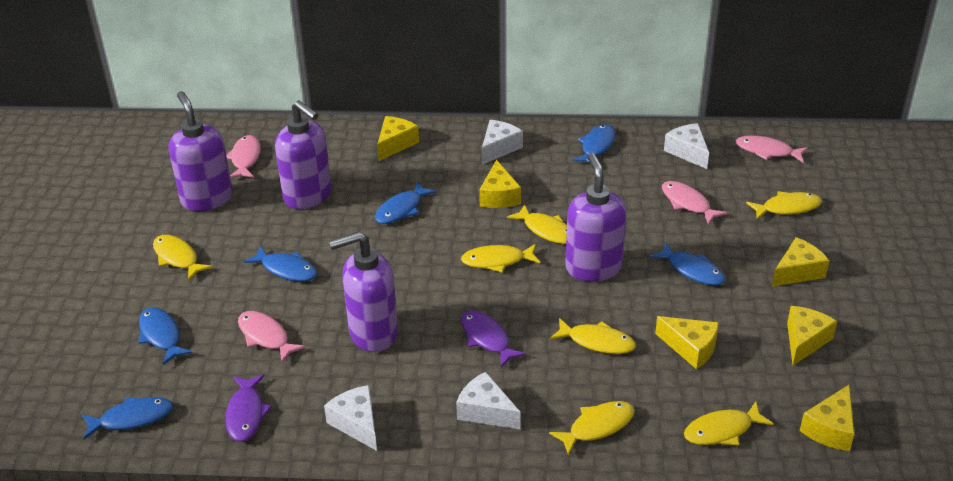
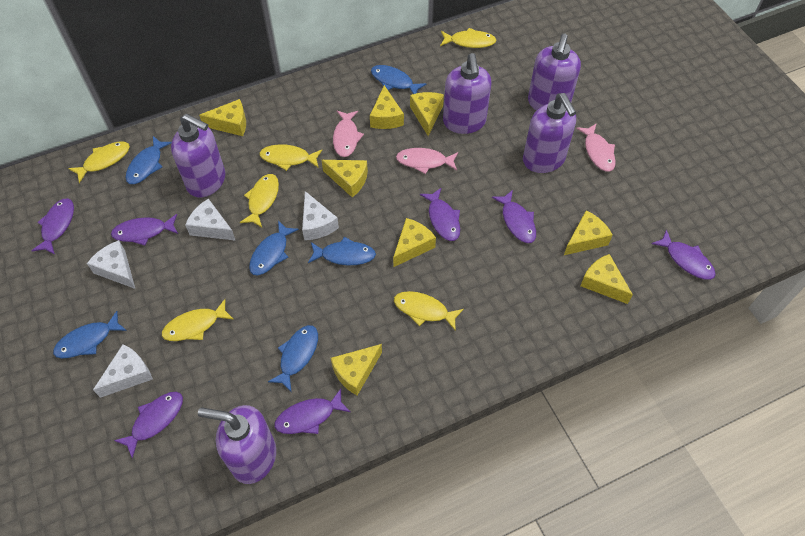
pink fish: [226,135,261,178] [238,311,306,363] [662,181,727,225] [736,135,808,163] = 4 -> [333,111,364,157] [396,148,458,174] [576,123,616,172] = 3
purple fish: [225,375,272,442] [461,310,526,368] = 2 -> [31,198,74,255] [111,214,178,245] [114,392,183,459] [275,389,350,434] [420,188,460,241] [492,190,536,243] [651,229,716,280] = 7
purple soap dispenser: [169,91,233,211] [275,100,332,209] [329,232,398,352] [565,153,627,282] = 4 -> [171,114,225,198] [198,405,276,484] [443,53,491,134] [523,93,577,173] [528,34,581,111] = 5
yellow cheese: [377,116,419,161] [479,160,521,208] [655,316,719,369] [772,237,829,287] [787,306,837,366] [800,385,855,451] = 6 -> [199,99,246,136] [322,160,368,198] [331,344,382,395] [370,85,404,129] [393,218,436,267] [410,92,444,136] [564,210,613,255] [580,254,633,304] = 8
yellow fish: [153,235,213,280] [461,244,540,273] [507,204,567,244] [549,401,635,455] [550,318,636,354] [684,401,774,446] [746,191,822,219] = 7 -> [68,141,130,183] [162,299,234,341] [240,174,279,227] [259,144,322,171] [394,291,464,330] [440,28,496,48] = 6

